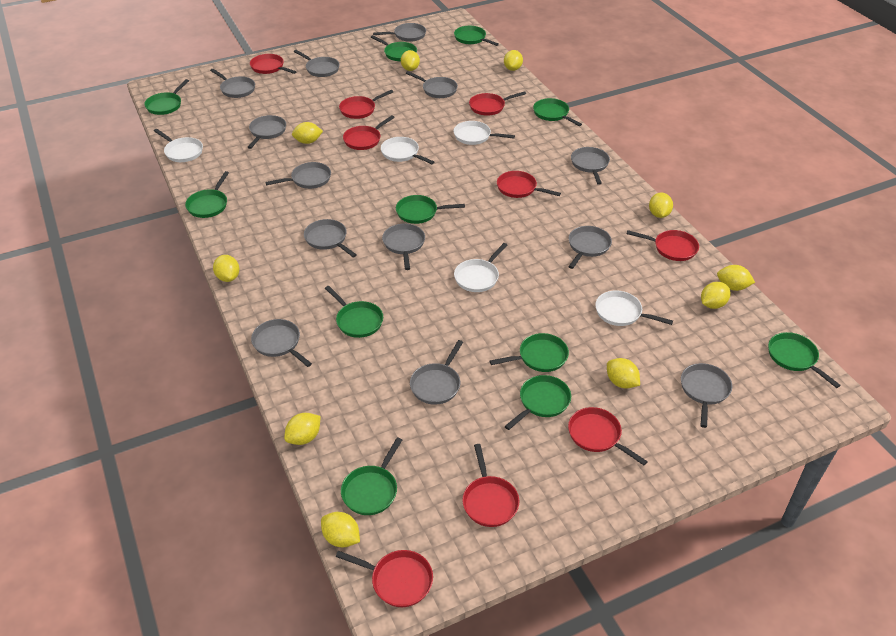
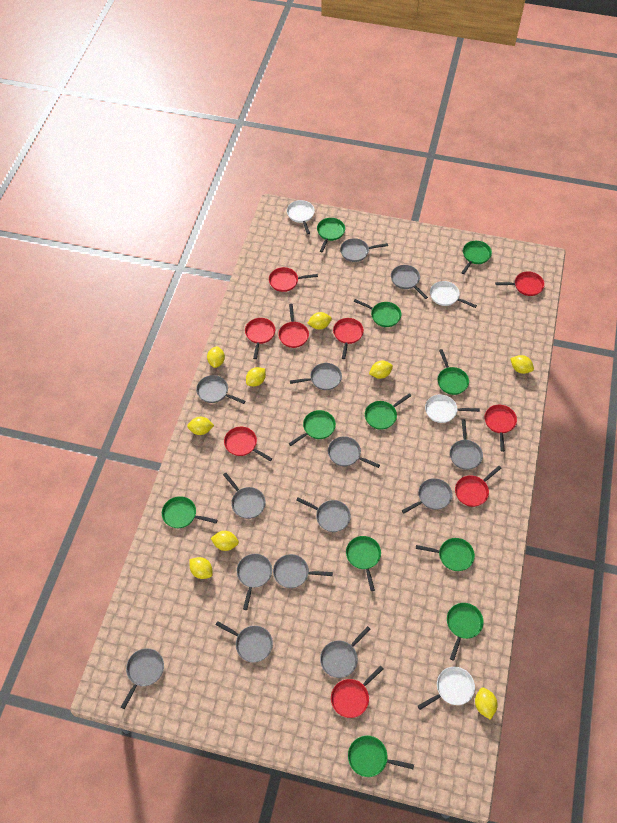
grey pan: [210,69,255,98] [247,115,286,149] [251,319,312,367] [265,162,331,189] [294,50,340,77] [304,219,357,257] [373,23,426,42] [382,224,425,270] [406,71,458,98] [410,340,463,405] [568,226,612,269] [571,147,610,185] [681,363,732,428] = 13 -> [121,648,164,709] [196,375,245,404] [216,621,273,662] [223,473,266,519] [237,554,272,610] [273,554,333,588] [290,363,342,390] [296,497,351,532] [320,626,371,678] [328,436,380,468] [340,238,388,262] [391,265,428,299] [402,478,453,514] [450,419,483,470] = 14
white pan: [154,129,203,162] [381,137,434,164] [453,121,515,145] [454,243,507,292] [595,290,673,326] = 5 -> [287,200,315,234] [418,667,475,710] [425,394,480,423] [430,281,477,308] = 4
yellow lemon: [213,255,239,282] [284,413,321,445] [292,122,323,144] [321,512,360,548] [401,50,420,71] [504,50,523,71] [607,358,640,388] [649,192,673,218] [701,282,730,309] [717,265,755,291] = 10 -> [187,417,214,435] [189,557,213,579] [207,346,225,368] [210,531,239,551] [246,367,266,386] [307,312,332,330] [369,361,393,379] [475,688,498,720] [510,355,534,374] = 9

